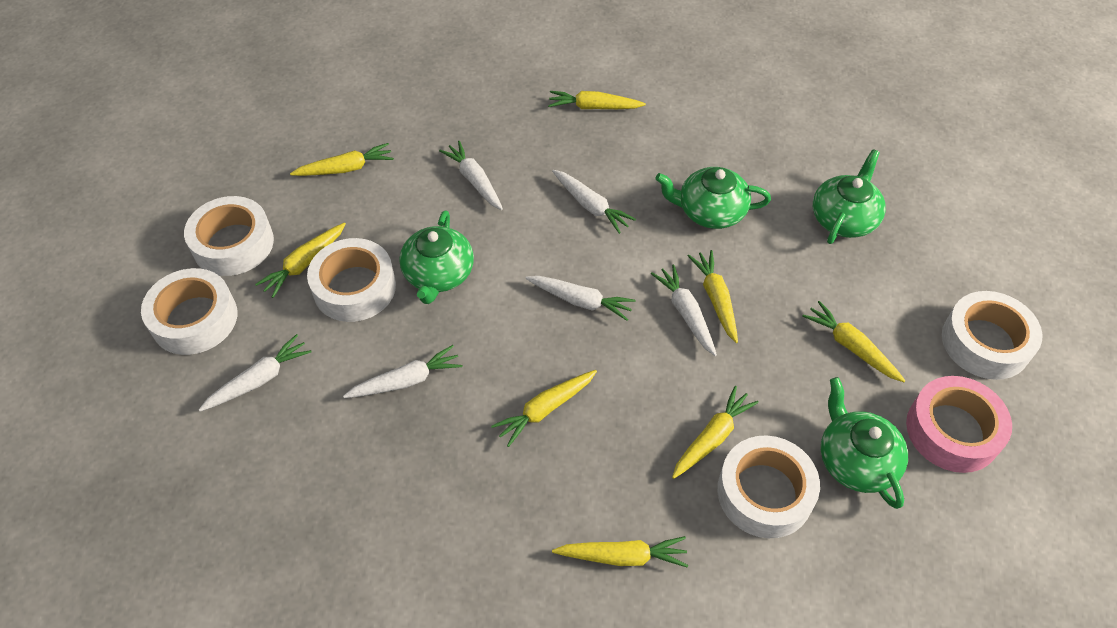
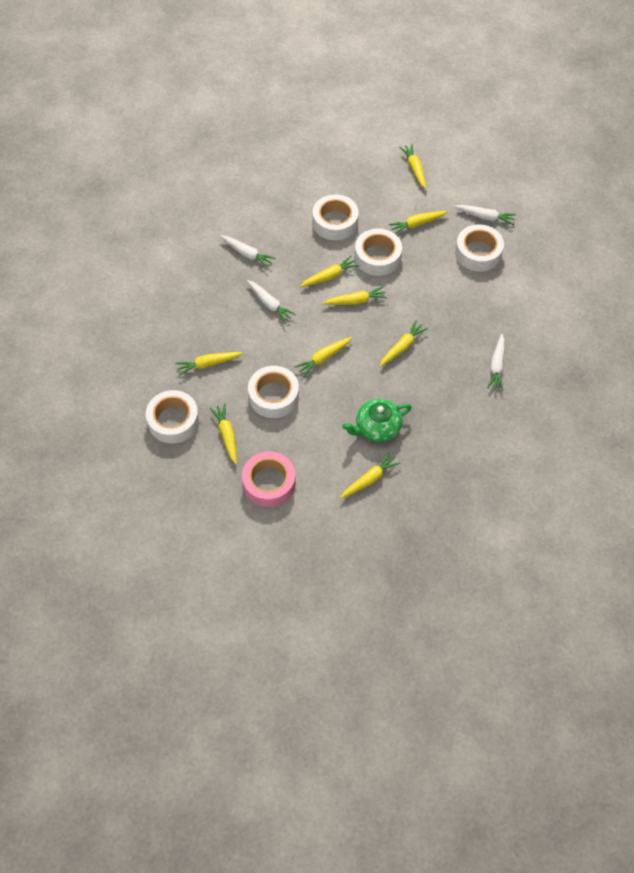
green teapot: [399,210,474,304] [655,167,771,229] [813,149,886,244] [821,377,908,509] = 4 -> [342,399,412,442] = 1
white carrot: [199,334,312,412] [343,345,462,398] [439,141,503,210] [525,276,636,321] [552,170,636,234] [651,265,717,356] = 6 -> [220,236,276,268] [247,280,296,323] [454,205,516,225] [487,334,505,391] = 4
yellow carrot: [255,222,346,298] [290,143,394,176] [491,370,597,447] [548,91,646,109] [552,536,688,568] [672,386,759,479] [688,250,738,343] [802,301,906,382] = 8 -> [175,352,243,376] [210,403,237,464] [294,337,352,377] [300,256,359,287] [322,286,387,305] [341,452,400,499] [380,320,428,367] [389,211,448,234] [399,144,426,189] = 9

